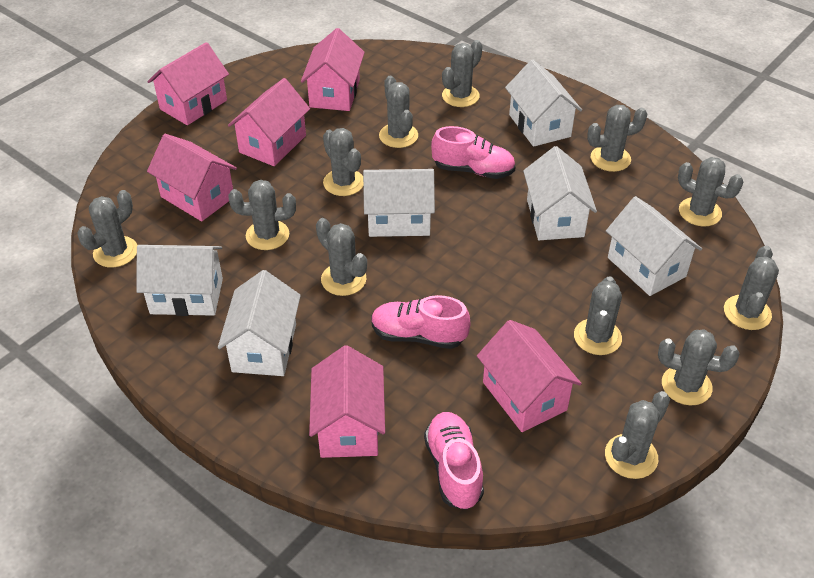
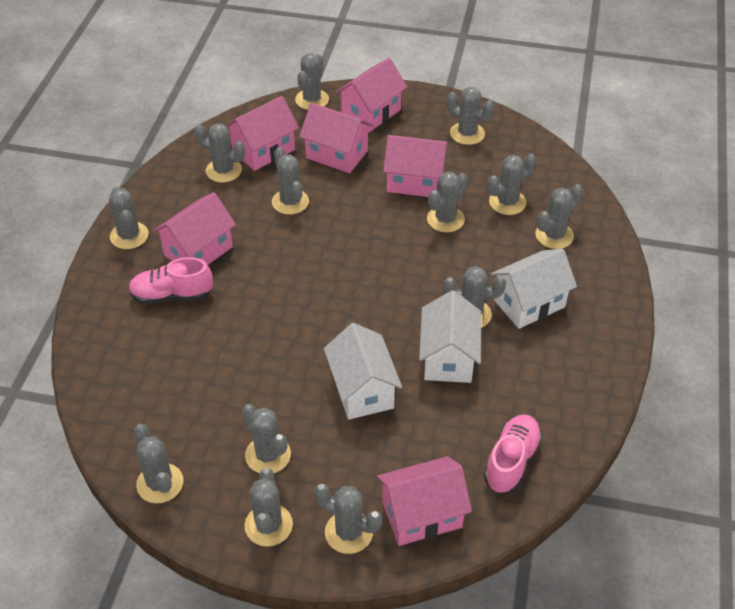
grey cactus: [77,190,137,268] [229,180,296,250] [316,218,367,296] [323,128,363,196] [379,76,418,148] [442,40,482,107] [574,276,622,355] [587,105,647,172] [605,391,670,479] [658,329,739,406] [678,157,743,226] [724,246,779,330] = 12 -> [109,186,149,249] [134,424,183,504] [194,123,245,182] [242,404,291,473] [245,468,293,547] [272,147,309,215] [295,53,329,110] [314,484,382,554] [427,171,468,232] [443,266,506,328] [447,87,494,145] [488,153,536,215] [535,184,583,249] = 13
pink shoe: [371,295,470,349] [424,412,484,510] [431,126,516,179] = 3 -> [128,257,213,304] [484,414,542,493] = 2
white house: [136,245,223,316] [218,270,301,376] [363,169,435,237] [505,60,582,147] [523,146,597,240] [606,196,702,296] = 6 -> [324,323,402,420] [419,290,481,383] [491,249,577,329] = 3

